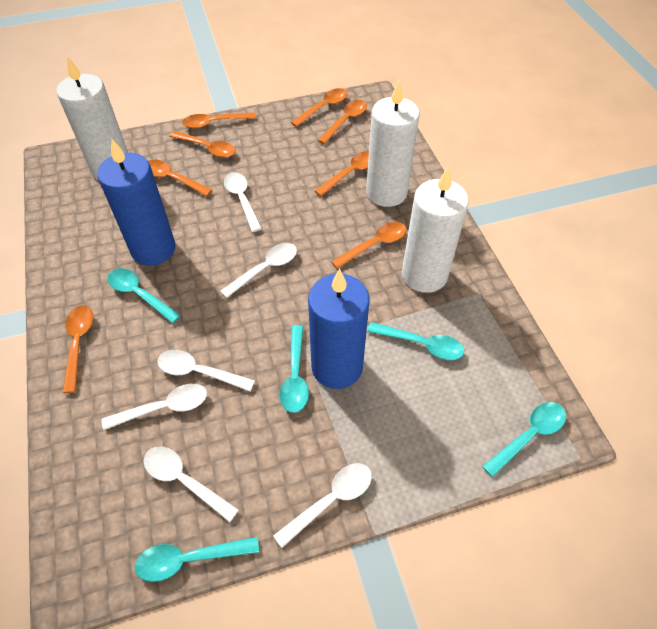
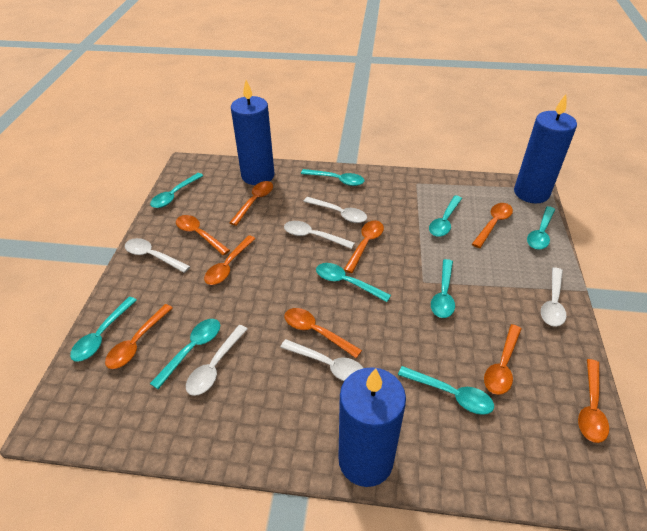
blue candle: [97,138,175,265] [308,269,370,389] = 2 -> [231,80,275,185] [338,367,406,487] [514,94,577,203] = 3
orange spoon: [63,305,94,393] [148,160,212,196] [169,131,236,158] [182,112,256,129] [291,88,348,127] [315,151,369,196] [318,100,367,144] [331,222,407,269] = 8 -> [105,304,173,369] [176,215,230,255] [204,235,256,285] [229,181,273,226] [284,308,362,358] [344,220,384,273] [472,203,513,248] [484,324,521,395] [578,359,609,443] = 9
turquoise spoon: [107,268,181,323] [135,537,259,582] [279,325,309,413] [367,322,464,360] [482,402,566,477] = 5 -> [70,297,137,362] [150,173,204,208] [150,319,220,389] [301,169,365,186] [316,263,391,302] [398,366,494,415] [429,195,462,237] [431,259,455,318] [527,206,555,250] = 9
white candle: [57,56,128,180] [366,79,420,207] [402,166,469,293] = 3 -> none = 0

